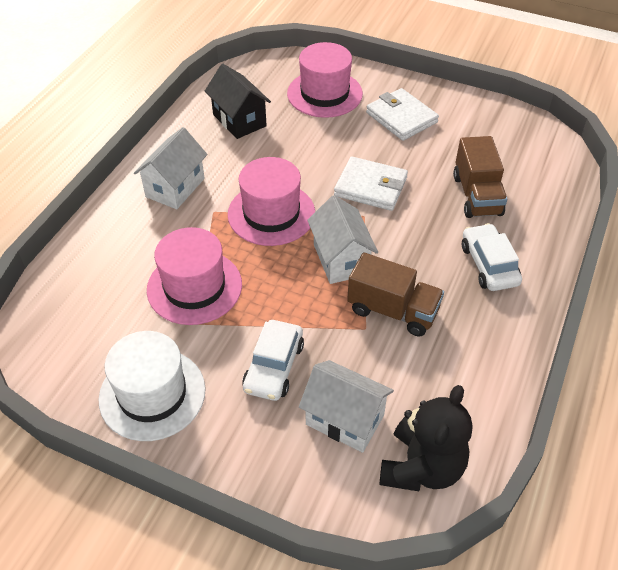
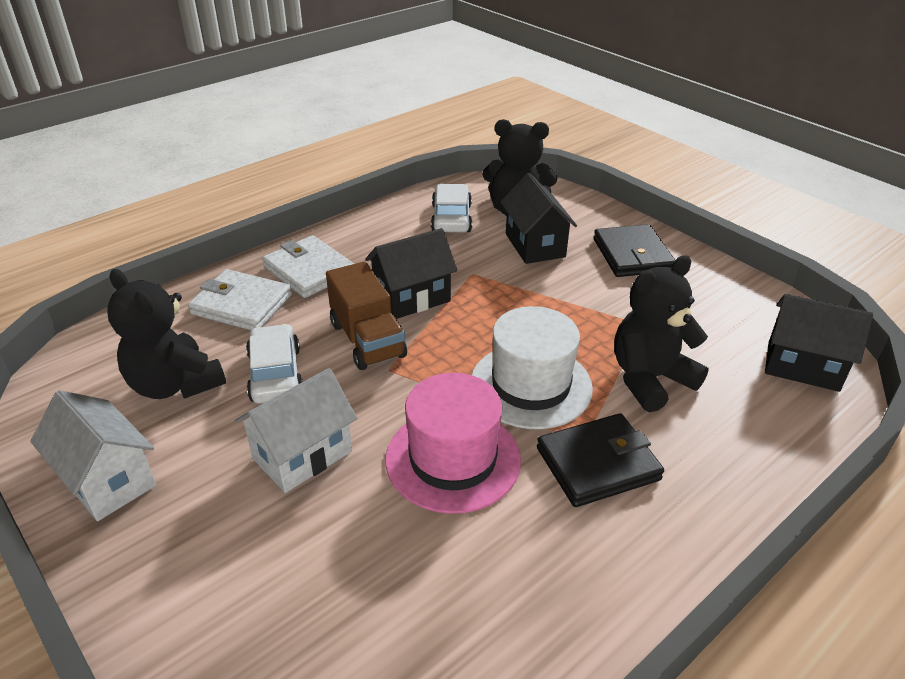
black house: [205,64,271,139] = 1 -> [365,228,458,319] [501,173,577,264] [765,294,873,392] = 3
black teddy bear: [379,385,472,491] = 1 -> [107,269,226,399] [482,119,557,216] [614,255,709,412] = 3
black wallet: none = 0 -> [537,413,664,507] [594,224,675,277] = 2
brown truck: [347,253,444,336] [453,136,507,218] = 2 -> [326,262,407,370] = 1
pink hat: [147,227,242,325] [228,157,315,246] [287,42,363,118] = 3 -> [385,373,521,514] = 1
white house: [134,127,207,209] [299,360,394,453] [307,195,378,284] = 3 -> [30,390,156,521] [235,368,357,493] = 2

